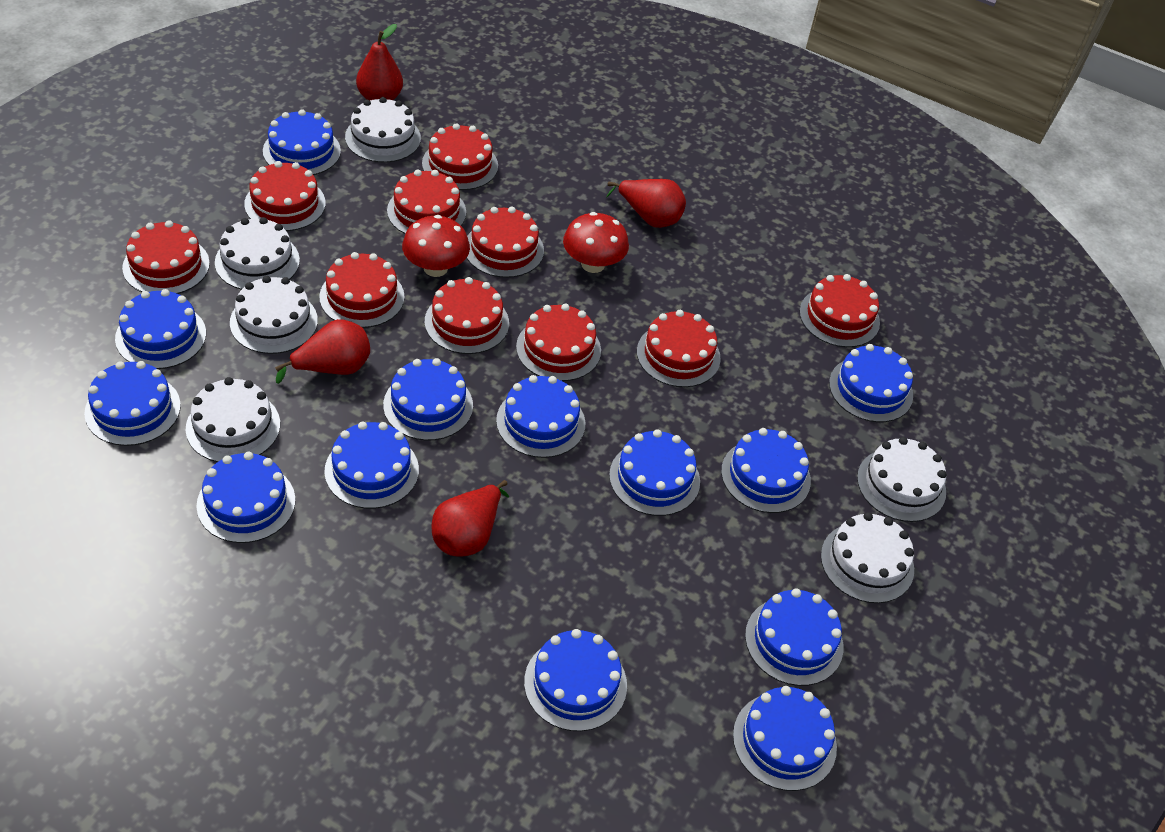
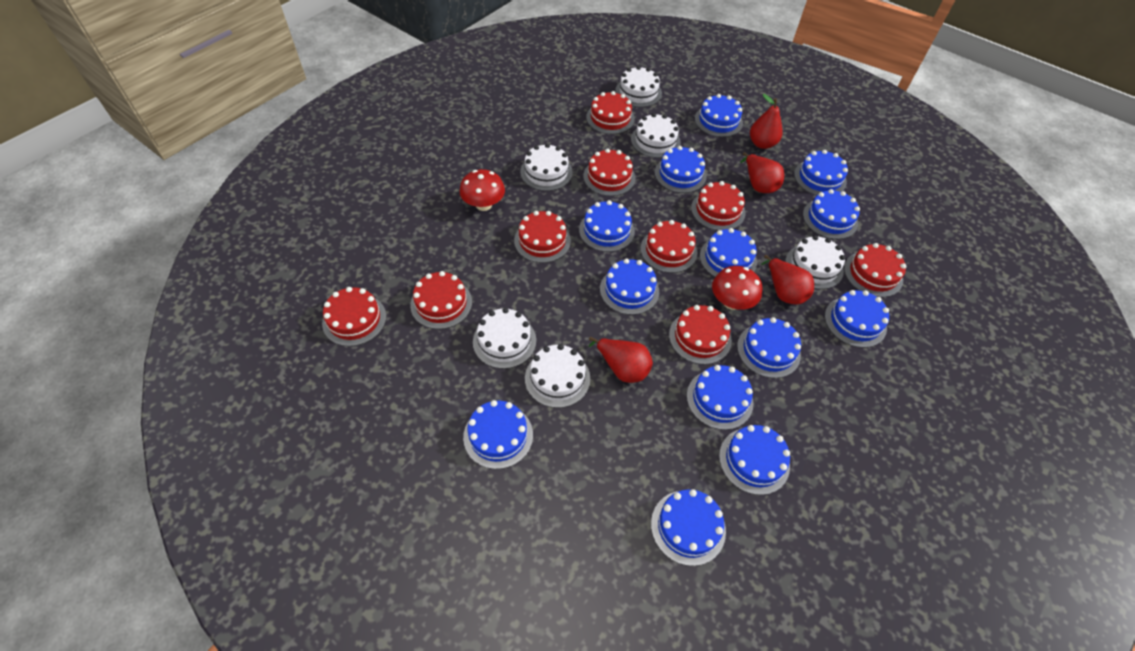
red cake: [122,220,210,294] [244,161,326,231] [319,252,405,328] [387,170,466,234] [422,123,498,190] [425,277,509,354] [467,206,544,278] [516,304,601,381] [637,310,721,387] [800,274,880,347] = 10 -> [322,287,386,346] [410,271,472,329] [514,211,571,263] [583,148,636,196] [586,91,635,134] [640,220,697,273] [669,305,732,365] [691,181,745,230] [844,243,906,297] = 9

